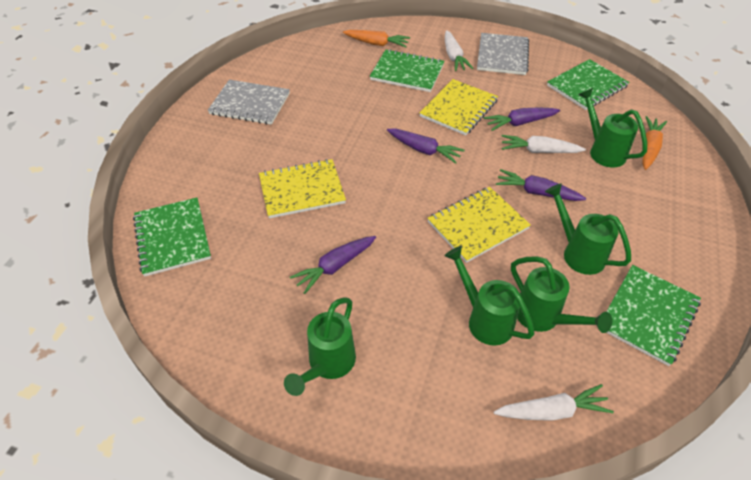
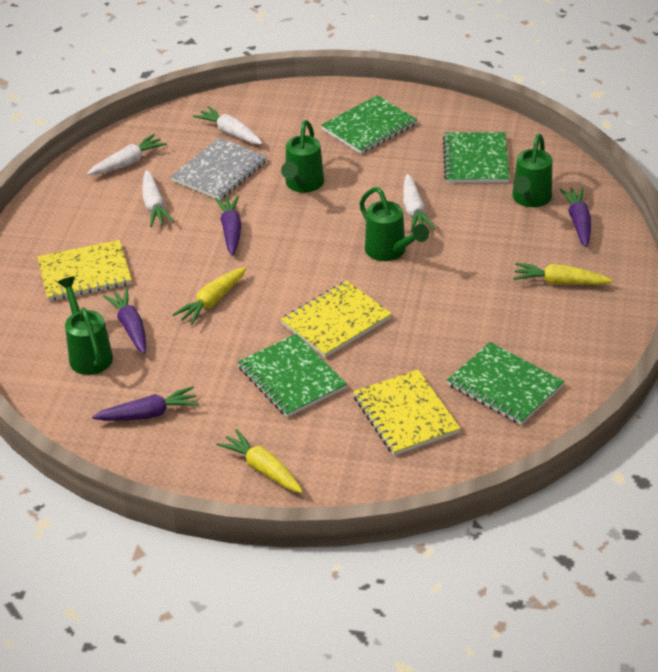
green watering can: [284,298,356,396] [444,246,534,345] [511,256,613,333] [545,183,631,275] [578,88,647,168] = 5 -> [57,276,113,375] [281,120,324,193] [359,187,429,261] [512,134,552,207] = 4
grey notebook: [208,80,290,125] [477,33,529,75] = 2 -> [171,138,267,200] = 1
orange carrot: [343,30,410,47] [642,116,667,170] = 2 -> none = 0
white carrot: [445,30,473,71] [494,384,614,421] [502,135,586,153] = 3 -> [87,134,167,175] [142,170,174,227] [193,106,263,144] [403,174,436,232] = 4
yellow carrot: none = 0 -> [172,267,246,325] [216,429,303,493] [513,263,613,285] = 3

